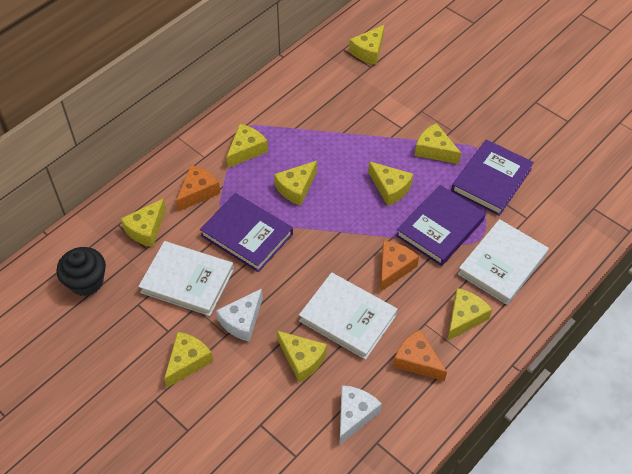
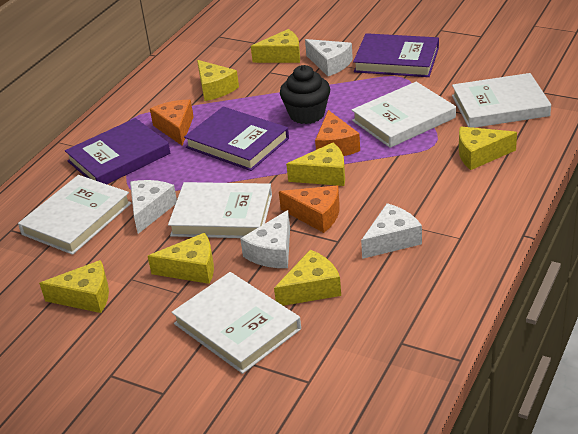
white book: [138,241,234,316] [299,272,398,360] [458,219,549,305] = 3 -> [18,175,131,255] [168,182,272,238] [171,272,301,374] [352,82,456,148] [452,73,551,128] = 5
white cheese: [216,289,263,342] [339,385,382,445] = 2 -> [130,180,177,234] [240,210,290,268] [305,39,353,76] [361,203,422,259] = 4
yellow cheese: [120,198,166,247] [164,332,213,388] [226,124,268,168] [274,161,317,206] [277,331,327,382] [349,25,384,65] [368,161,413,206] [415,123,461,164] [447,288,492,341] = 9 -> [39,260,109,313] [148,233,214,284] [197,60,239,101] [251,29,300,63] [274,250,341,306] [286,143,345,186] [459,127,517,170] = 7

